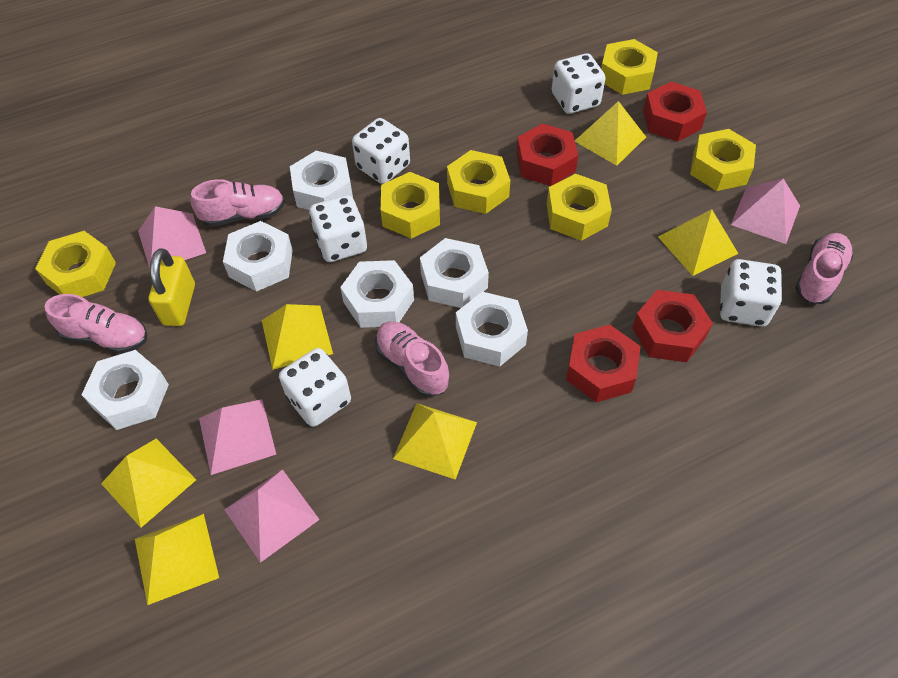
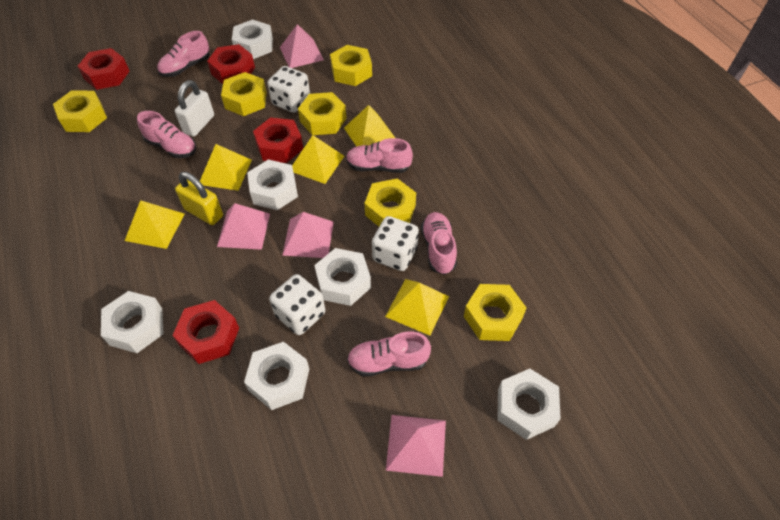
pink shoe: [45,294,147,354] [190,179,285,227] [375,321,449,397] [795,233,853,304] = 4 -> [137,111,196,158] [157,31,210,77] [346,138,413,173] [347,332,431,377] [421,212,457,275] = 5
white dice: [279,348,351,427] [309,195,367,262] [352,118,410,184] [552,53,606,114] [720,259,782,327] = 5 -> [267,66,310,113] [269,274,325,335] [372,216,419,271] = 3
white padlock: none = 0 -> [175,80,214,136] = 1
yellow pyramid: [101,439,196,528] [135,514,219,605] [262,304,333,370] [393,403,477,480] [575,101,646,166] [658,209,738,276] = 6 -> [125,200,185,249] [200,144,252,191] [292,135,344,184] [344,105,395,147] [385,279,449,335] = 5

